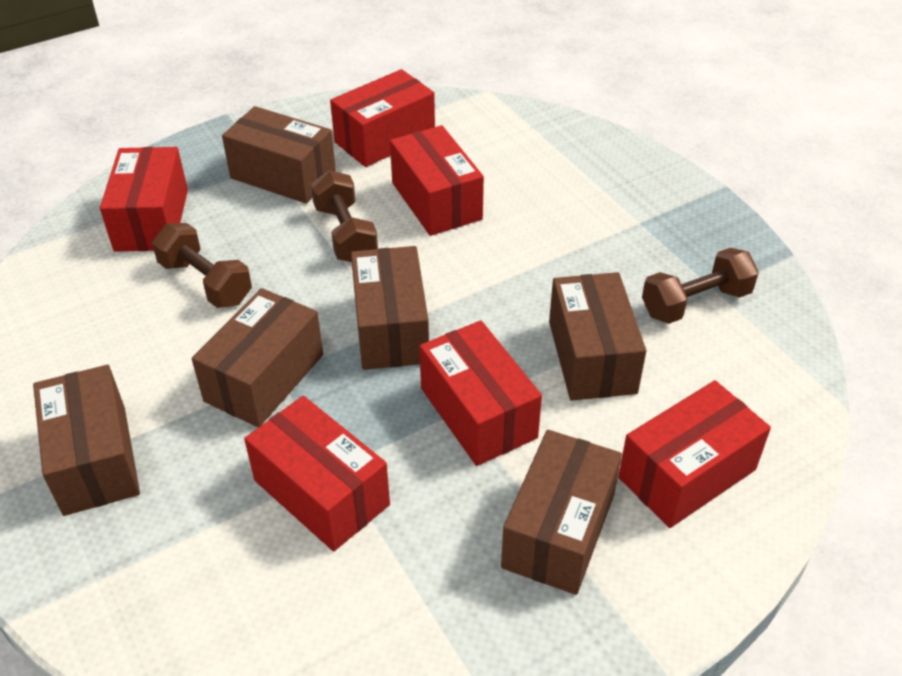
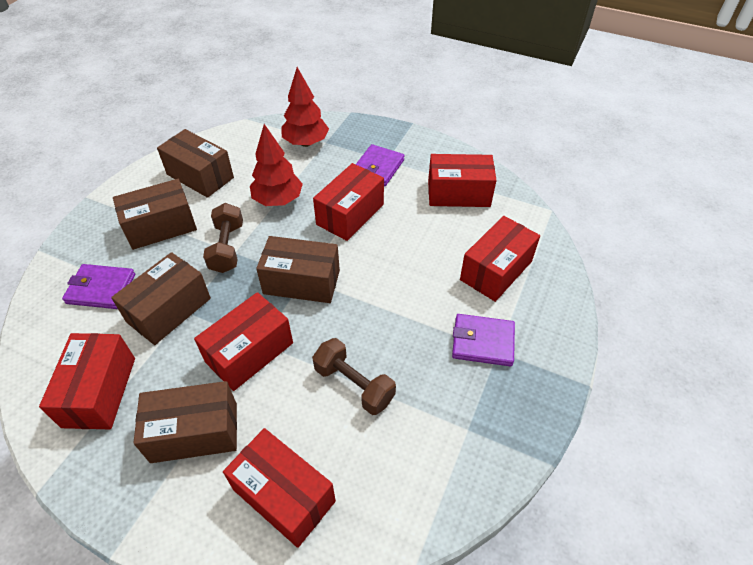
brown box: [33,365,140,516] [192,288,323,428] [222,106,336,203] [351,246,429,370] [501,430,622,595] [549,272,646,401] = 6 -> [111,252,211,345] [113,179,197,250] [134,381,237,463] [157,129,234,198] [256,236,340,303] = 5
brown dumbbell: [152,223,252,308] [311,170,378,262] [642,247,759,324] = 3 -> [203,203,243,273] [312,338,396,415] = 2
purple wallet: none = 0 -> [62,264,135,309] [356,144,405,186] [452,314,515,367] = 3
red tree: none = 0 -> [250,124,303,206] [281,67,329,147] = 2

